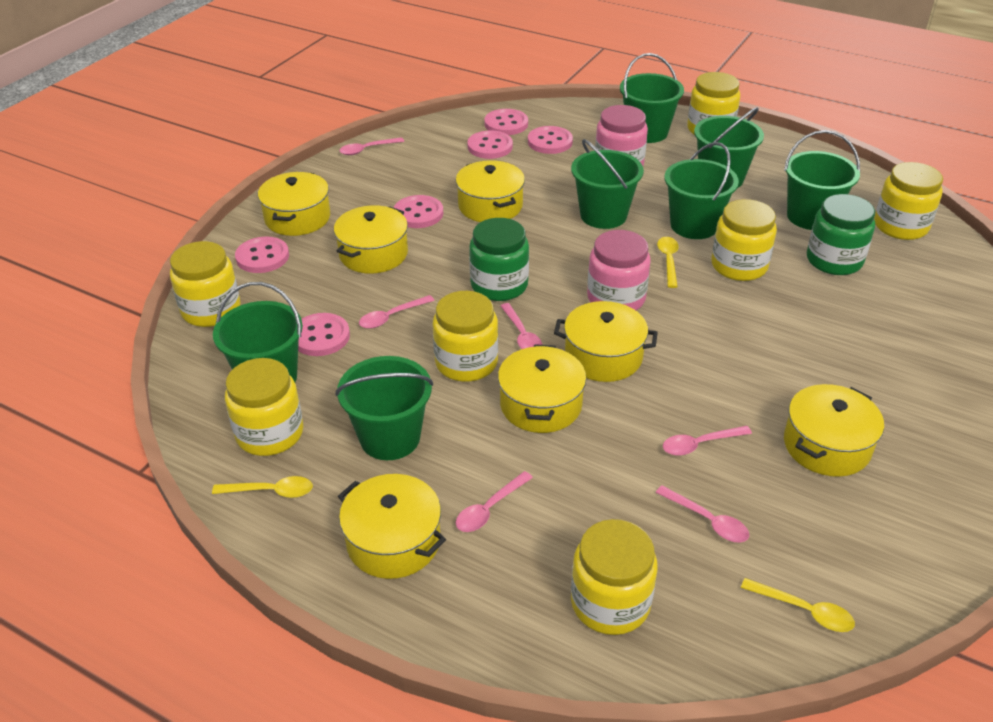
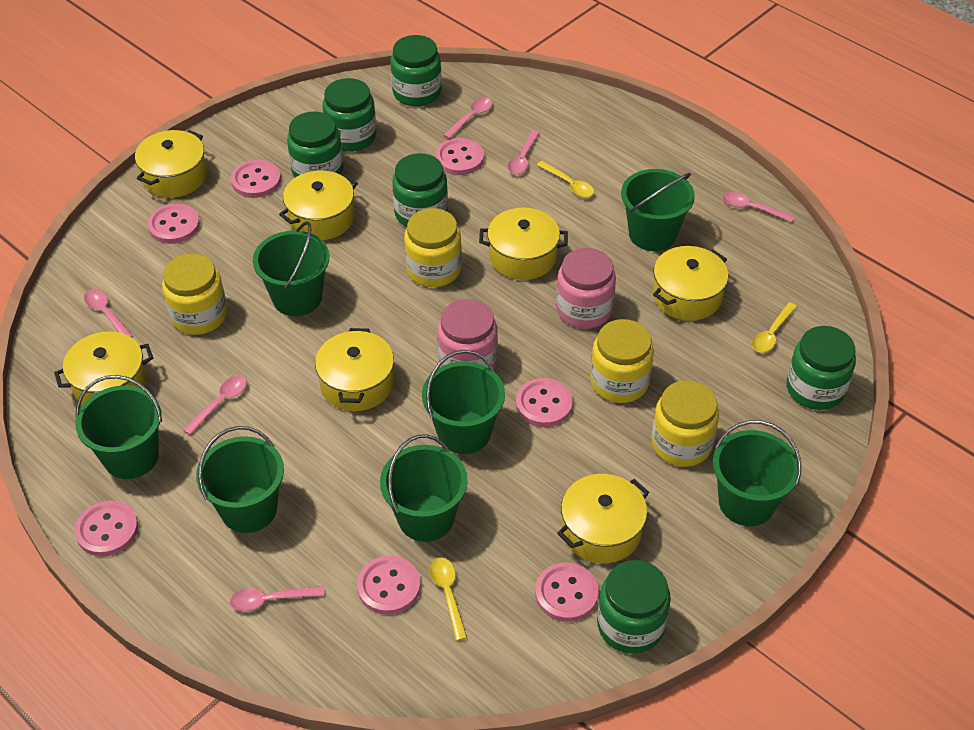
green jar: [469,218,529,301] [807,194,875,275] = 2 -> [287,112,343,178] [322,78,377,152] [391,35,442,107] [392,153,448,227] [597,560,671,654] [787,326,856,410] = 6
pink button: [235,236,289,273] [298,313,350,356] [394,195,443,228] [467,130,513,159] [484,109,528,135] [528,126,573,154] = 6 -> [75,501,138,556] [148,204,200,244] [231,160,281,198] [357,556,420,615] [436,138,484,175] [516,378,573,427] [535,563,599,622] = 7
yellow jar: [170,241,240,327] [225,358,303,456] [433,291,498,382] [571,519,658,635] [687,72,740,135] [712,199,777,281] [874,162,943,240] = 7 -> [162,254,227,335] [404,208,462,287] [590,319,654,403] [651,380,719,467] = 4

